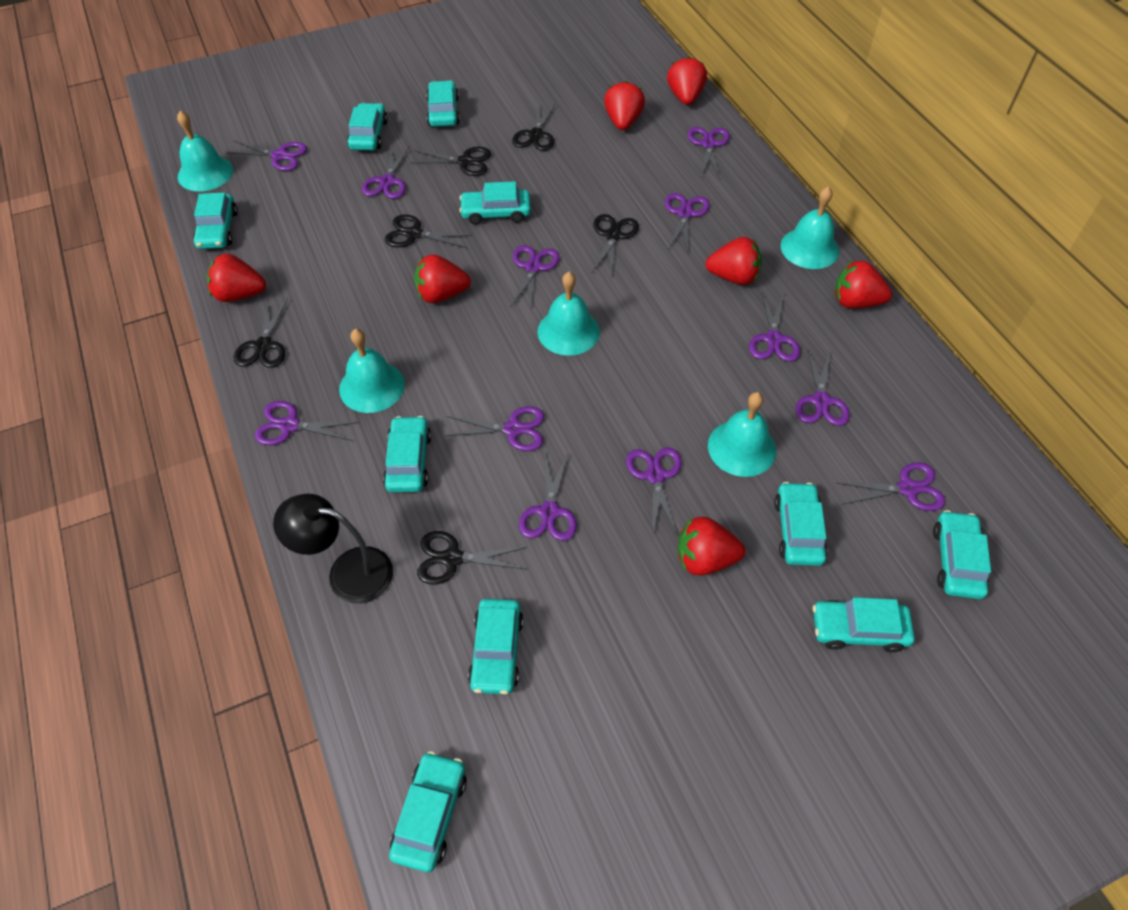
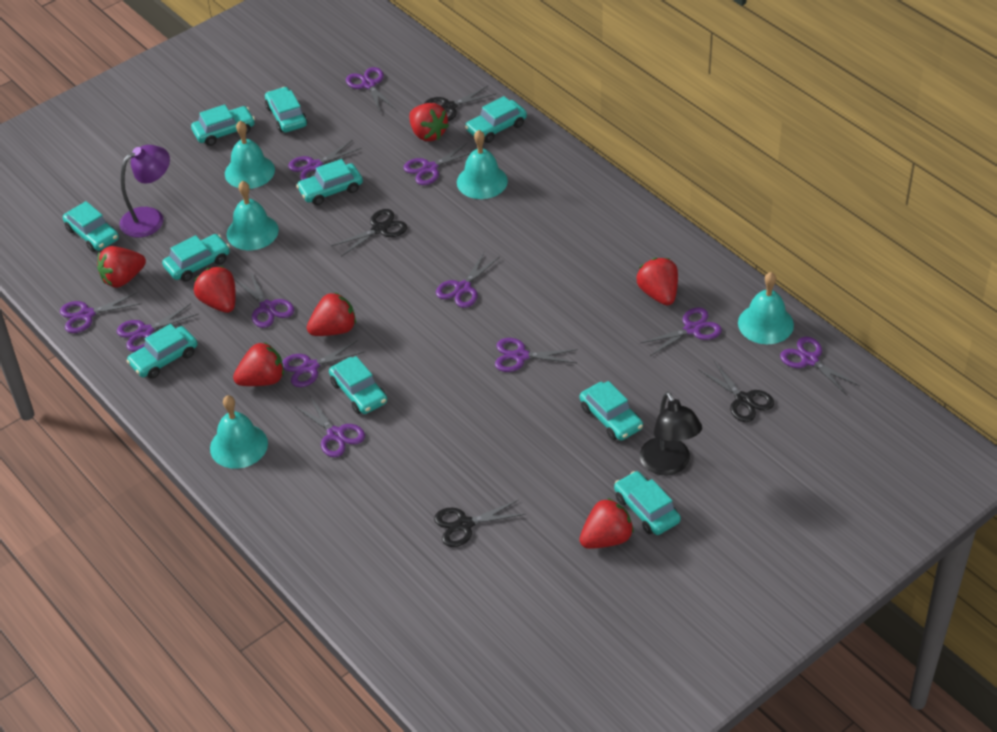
black scissors: [234,298,288,368] [385,214,472,248] [410,147,491,176] [417,531,527,584] [512,103,556,151] [592,214,639,276] = 6 -> [331,209,407,257] [424,86,496,121] [434,500,526,547] [699,360,774,422] = 4
purple lamp: none = 0 -> [119,145,170,238] = 1

